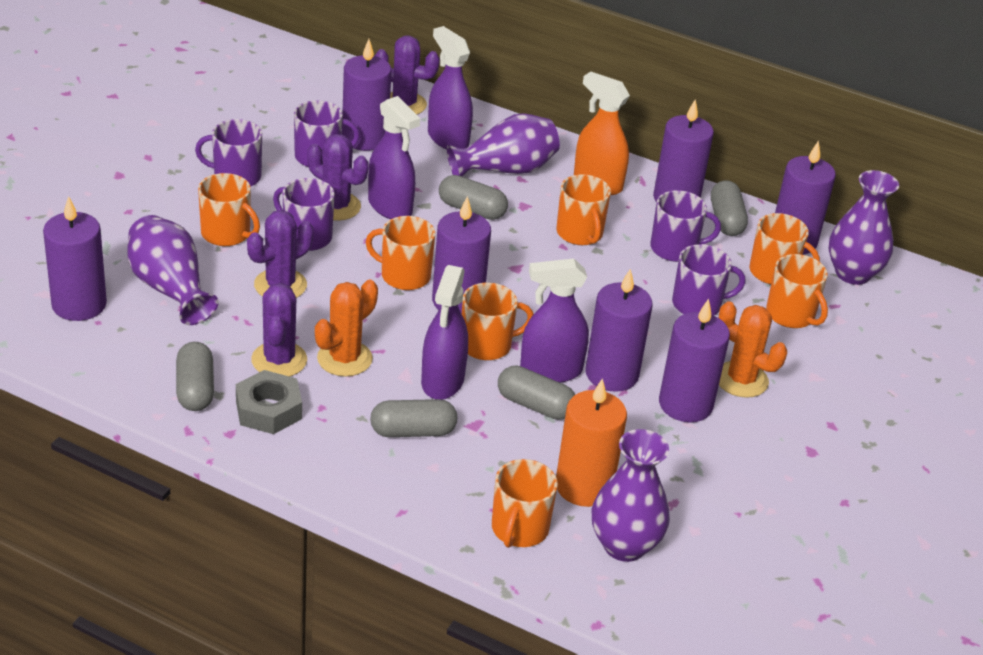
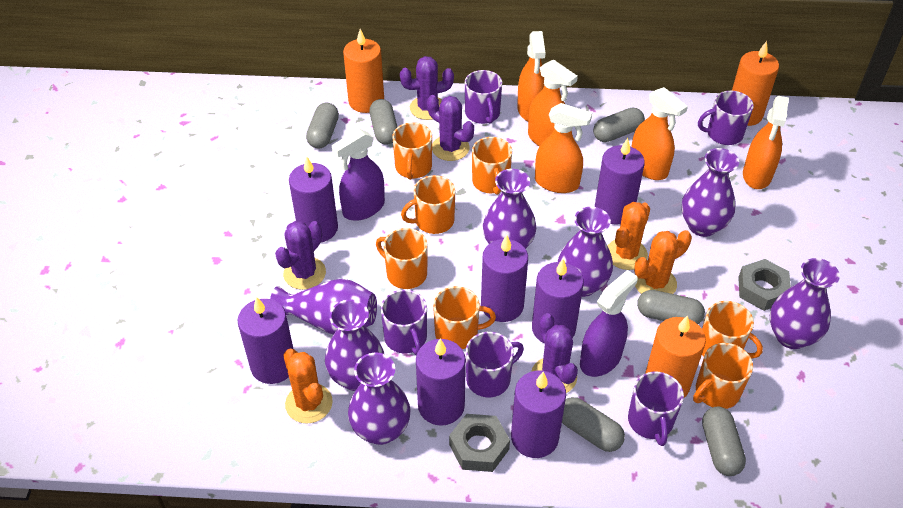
grey capsule: [176,342,214,411] [370,399,457,437] [439,175,508,220] [498,365,575,420] [711,180,748,236] = 5 -> [306,103,339,148] [369,99,397,145] [562,397,625,452] [593,108,645,142] [637,290,705,324] [702,407,746,476] = 6
grey nut: [236,370,302,434] = 1 -> [449,414,510,472] [738,259,791,311] = 2
orange cactus: [315,280,378,377] [719,301,787,398] = 2 -> [283,349,333,424] [608,202,650,270] [634,230,692,294] = 3
orange candle: [556,378,627,507] = 1 -> [343,29,384,113] [645,315,706,398] [732,41,779,126] = 3
orange spray bottle: [574,72,630,195] = 1 -> [517,31,546,121] [528,60,578,147] [535,103,592,193] [632,87,688,180] [743,96,789,189] = 5
purple spray bottle: [368,96,420,219] [421,265,468,400] [428,26,473,150] [520,258,589,383] = 4 -> [332,129,385,221] [580,270,638,377] = 2
purple vase: [127,215,219,325] [447,113,560,177] [592,429,670,562] [829,170,899,285] = 4 -> [270,279,377,335] [325,299,384,391] [348,353,411,445] [483,169,536,249] [558,207,613,297] [681,148,739,237] [770,258,840,349] = 7

